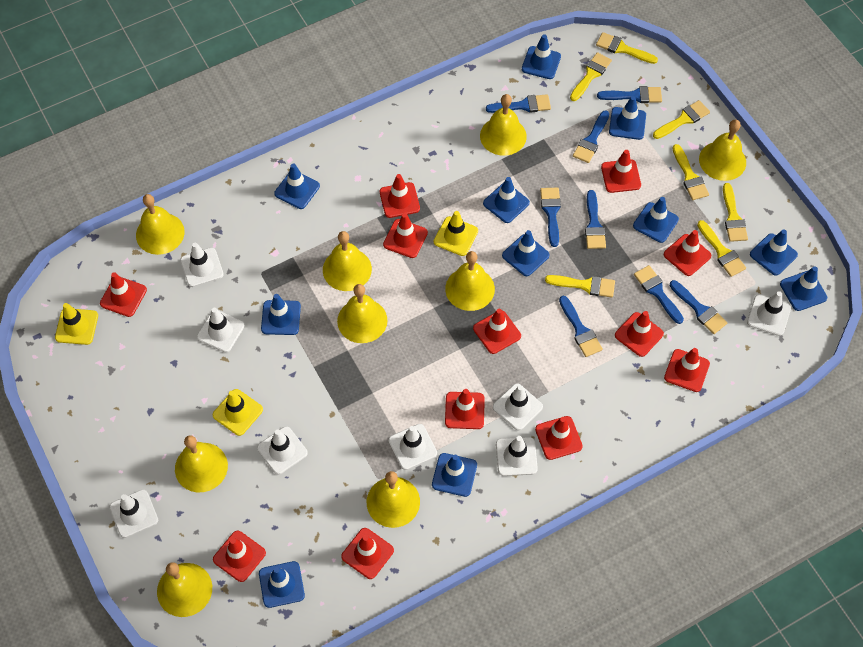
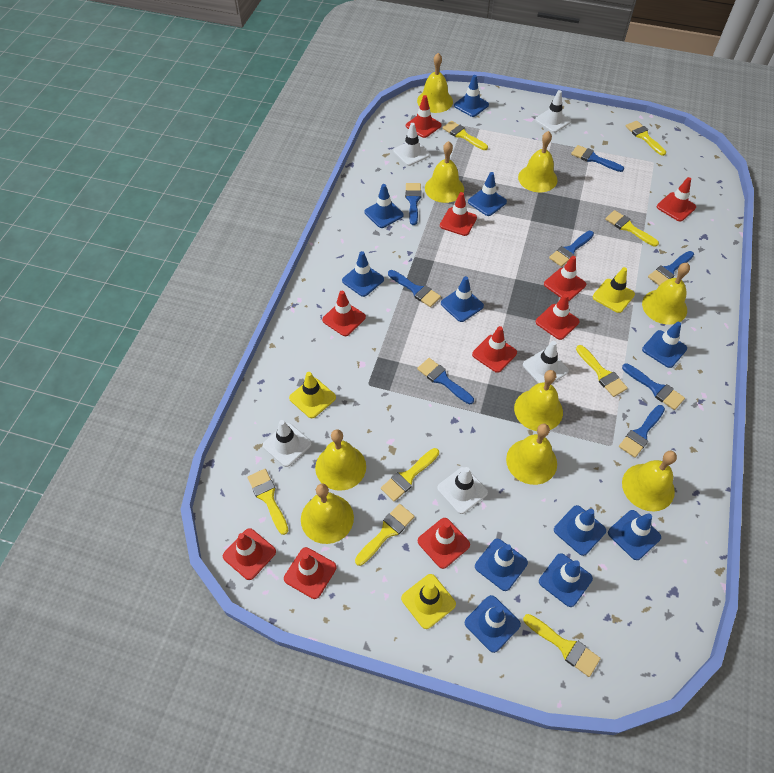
red traffic cone: [100,272,147,317] [213,531,266,582] [341,528,394,579] [380,174,420,218] [383,213,428,258] [445,389,485,429] [473,309,521,354] [535,416,583,460] [601,150,641,193] [615,311,664,357] [664,230,711,276] [664,348,710,392] = 12 -> [223,528,276,580] [284,547,337,599] [322,291,366,336] [406,95,441,138] [418,518,470,569] [440,192,477,236] [472,326,517,373] [536,294,579,340] [544,256,586,301] [657,177,696,222] = 10
white traffic cone: [109,489,158,538] [180,243,224,287] [197,308,245,352] [257,426,308,474] [388,424,437,470] [493,383,543,431] [496,436,538,476] [747,291,791,336] = 8 -> [263,420,312,467] [393,123,430,166] [437,467,488,514] [523,341,569,383] [535,90,571,133] = 5
yellow brush: [545,275,615,297] [570,52,612,101] [596,32,658,64] [653,100,710,139] [673,144,709,200] [697,220,746,277] [723,183,748,242] = 7 -> [247,469,288,535] [355,504,414,566] [381,448,439,502] [442,121,488,150] [523,614,601,677] [576,345,628,397] [605,210,659,247] [626,121,666,156] = 8

